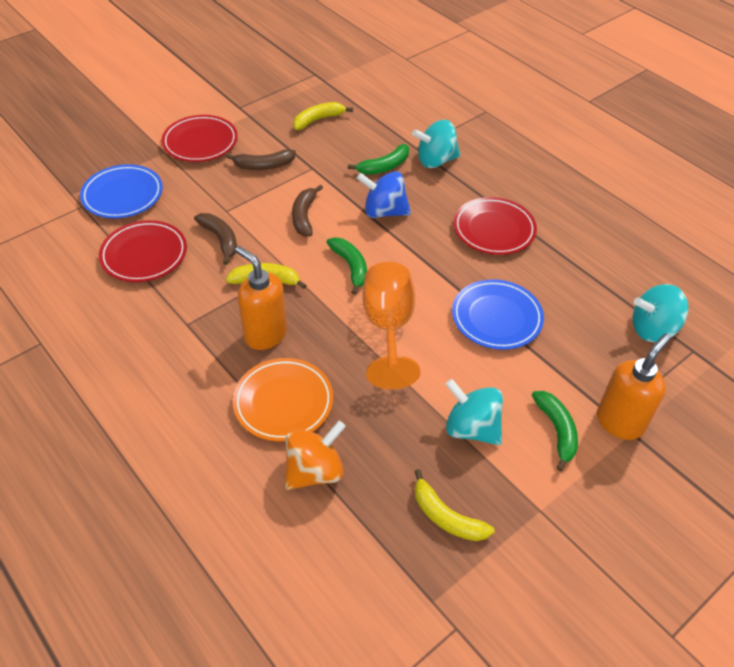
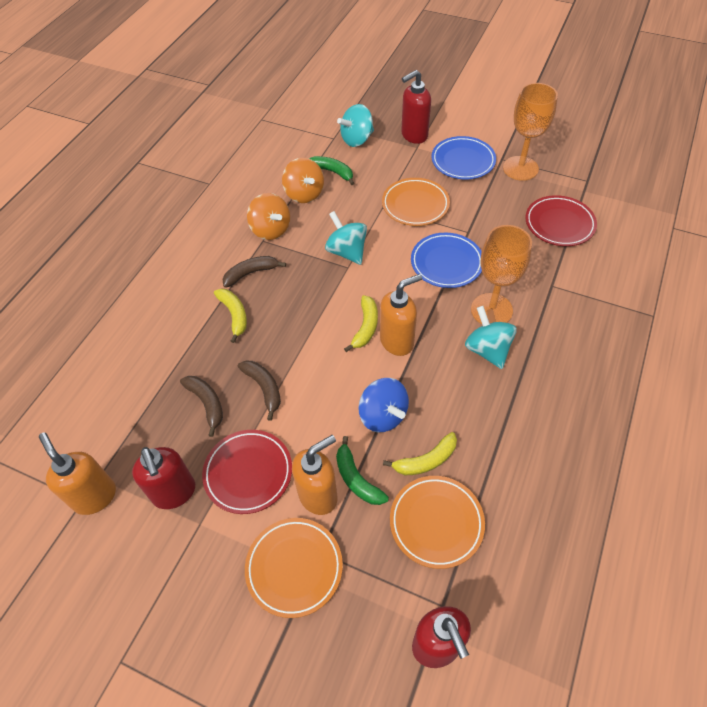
green banana: [326,237,367,295] [348,144,409,175] [532,391,578,472] = 3 -> [309,156,354,185] [336,436,389,505] = 2
orange goblet: [363,262,420,389] = 1 -> [471,225,532,324] [503,83,558,181] = 2
orange plate: [233,358,333,441] = 1 -> [245,518,343,618] [382,178,450,226] [390,476,485,569] = 3
orange soap dispenser: [235,246,287,350] [597,333,671,440] = 2 -> [39,432,116,515] [292,435,338,515] [380,274,422,356] = 3
orange spinning top: [285,421,346,490] = 1 -> [247,193,290,240] [282,158,324,203] = 2
red plate: [99,220,187,282] [162,115,238,162] [453,197,537,255] = 3 -> [202,430,292,514] [525,195,597,246] = 2
red soap dispenser: none = 0 -> [132,447,195,509] [401,70,431,144] [412,606,471,668] = 3

